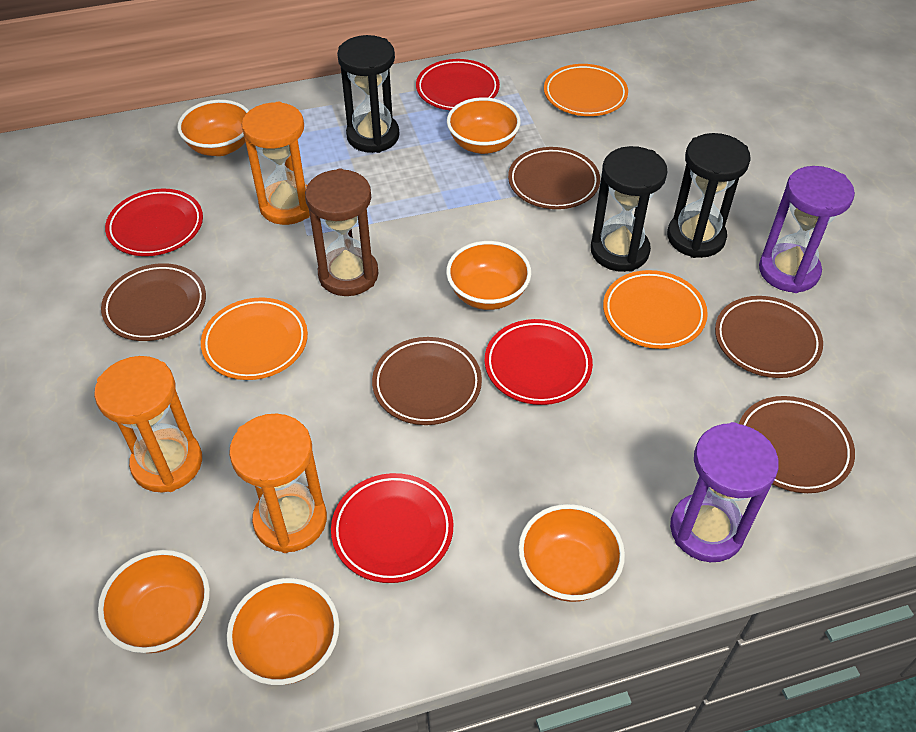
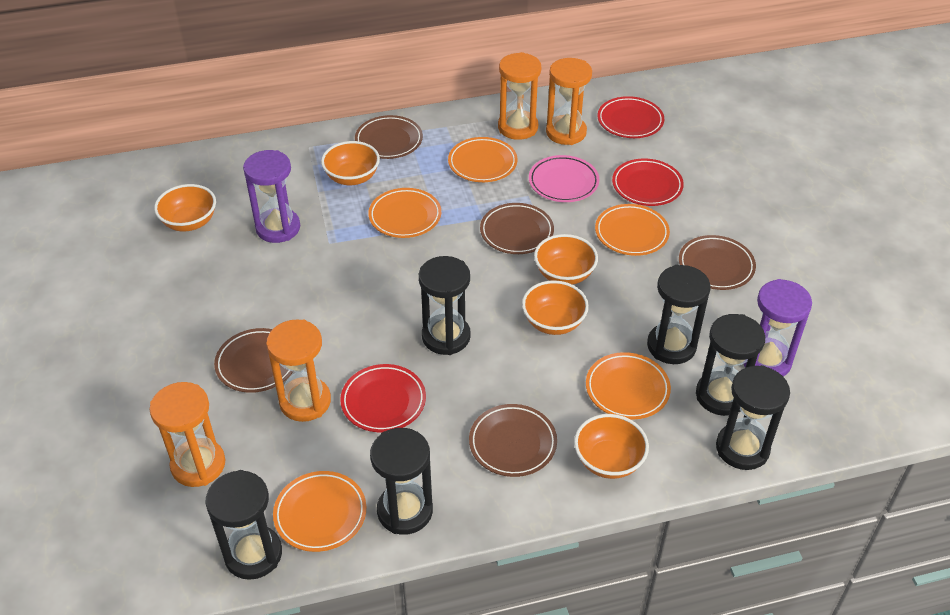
black hourglass: [337,35,399,153] [591,146,668,272] [667,133,751,258] = 3 -> [206,470,282,580] [370,428,433,535] [419,256,471,355] [647,265,711,364] [696,314,765,416] [716,365,790,470] = 6
brown hourglass: [305,168,378,296] = 1 -> none = 0
orange bowl: [98,550,210,653] [177,100,249,156] [227,578,339,685] [446,241,531,310] [447,97,521,154] [518,504,625,602] = 6 -> [154,184,216,231] [321,141,380,185] [522,280,589,335] [534,234,598,285] [574,414,649,479] = 5
orange hourglass: [94,356,202,492] [229,413,327,553] [242,102,310,225] = 3 -> [149,382,225,487] [266,320,331,422] [498,52,541,140] [546,58,592,145] = 4
orange plate: [201,297,308,380] [544,64,628,116] [603,270,708,349] = 3 -> [273,471,366,552] [368,188,441,238] [448,137,517,182] [586,352,671,420] [595,204,670,256] = 5
pink plate: none = 0 -> [529,155,599,202] = 1
red plate: [105,189,203,256] [331,473,453,583] [416,59,500,111] [485,319,593,405] = 4 -> [340,364,426,432] [598,96,664,138] [612,159,684,206] = 3

